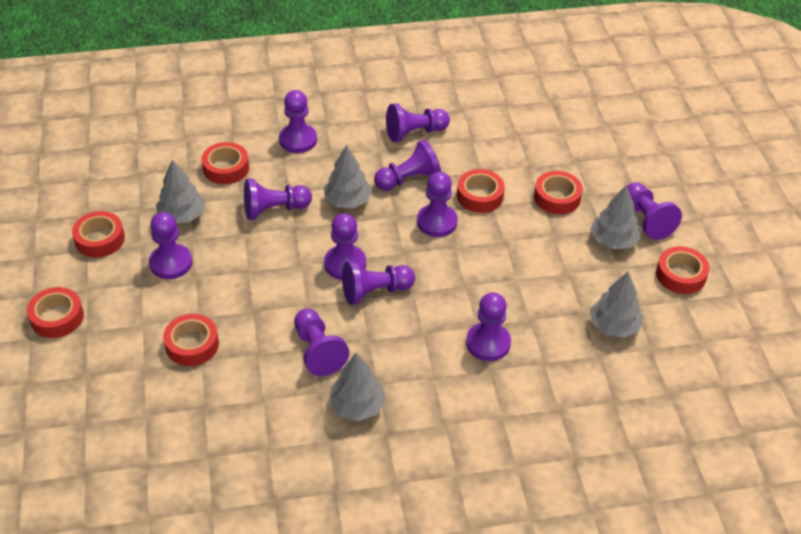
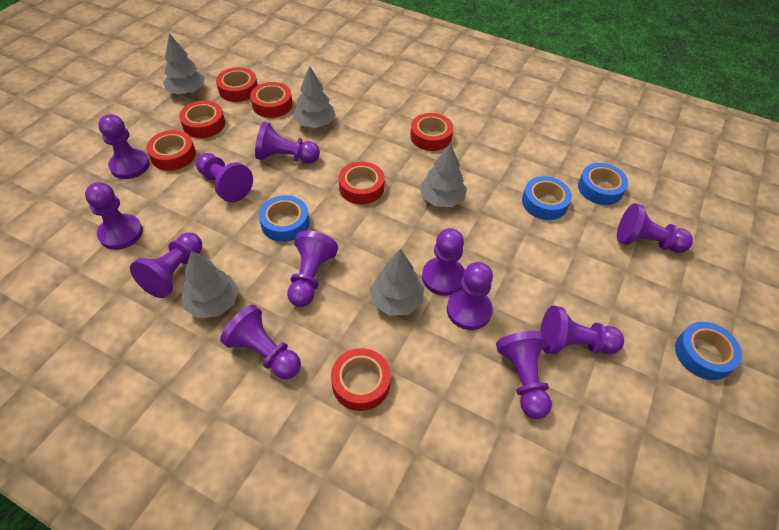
blue tape: none = 0 -> [259,195,309,242] [522,176,572,220] [578,163,628,205] [675,322,742,380] = 4
purple pawn: [149,212,192,279] [244,179,312,220] [279,90,317,153] [294,309,349,376] [324,213,366,280] [342,261,415,305] [374,139,441,191] [386,104,450,142] [417,172,458,237] [466,292,511,361] [627,182,682,240] = 11 -> [85,182,143,250] [98,114,150,179] [130,233,202,298] [196,153,253,202] [220,305,301,379] [255,122,320,163] [287,231,338,307] [422,228,465,296] [447,262,493,330] [496,331,552,419] [540,305,624,354] [617,203,693,253] = 12

